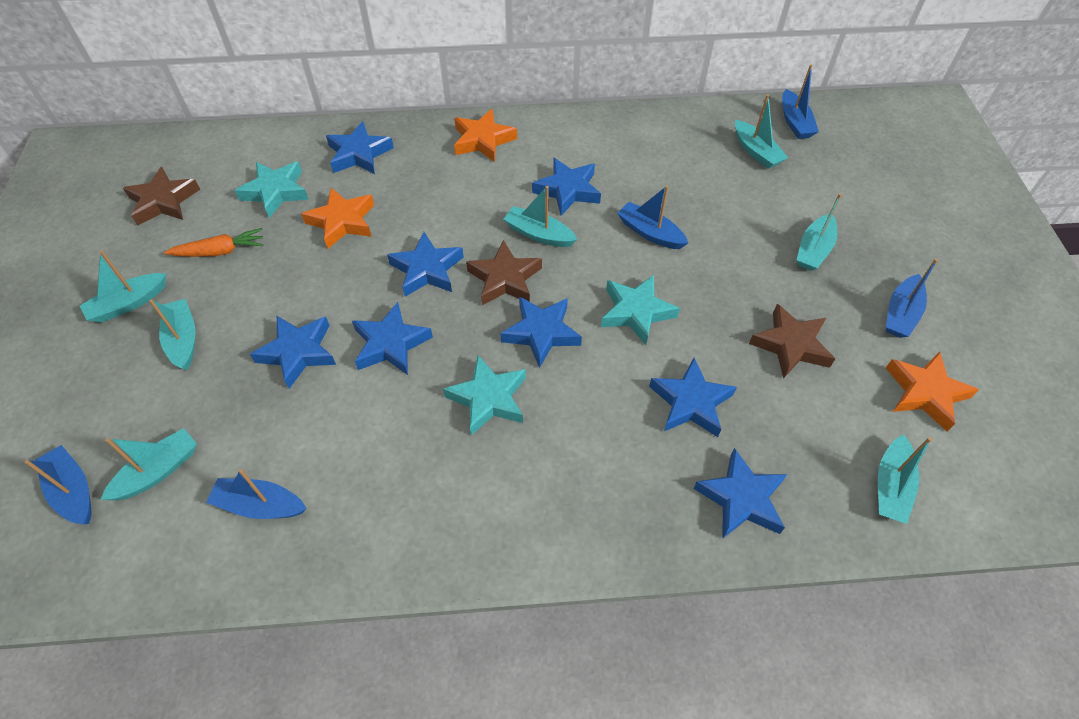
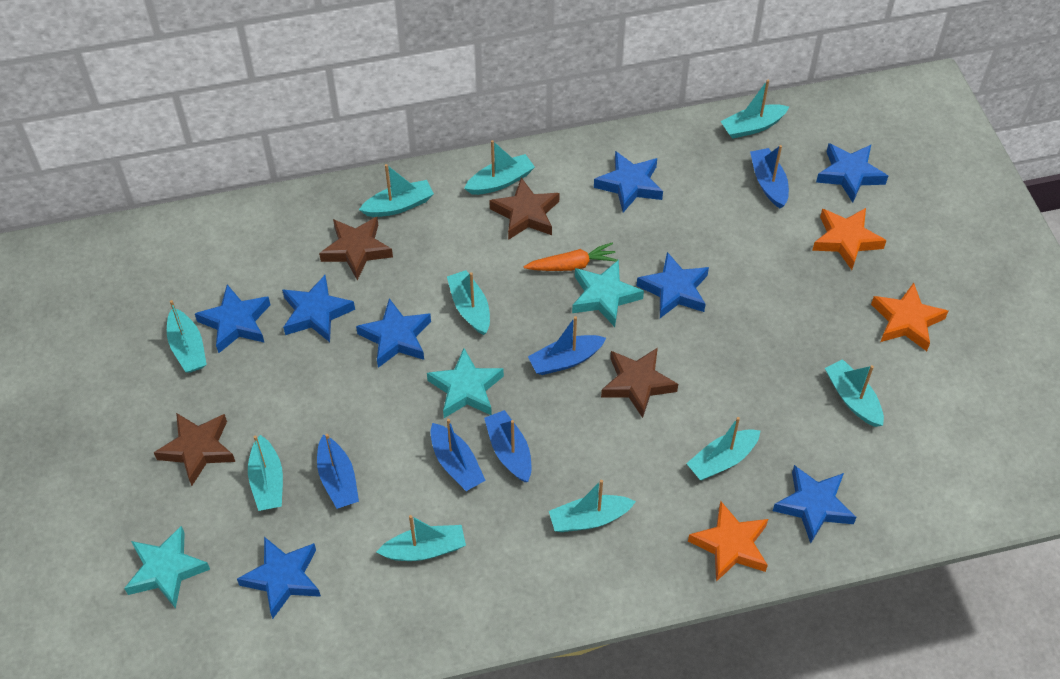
brown star: [123,167,201,225] [466,240,542,305] [749,304,835,379] = 3 -> [154,413,235,486] [319,217,393,280] [489,178,560,240] [601,347,678,418] = 4
turquoise boat: [80,250,166,322] [100,428,197,500] [149,299,195,370] [503,186,578,247] [735,94,788,169] [797,193,842,271] [878,435,932,524] = 7 -> [167,300,207,373] [248,435,283,511] [359,164,434,217] [377,515,466,561] [447,270,490,335] [464,140,535,195] [549,480,636,532] [686,417,761,480] [721,80,789,139] [825,359,884,427] = 10

